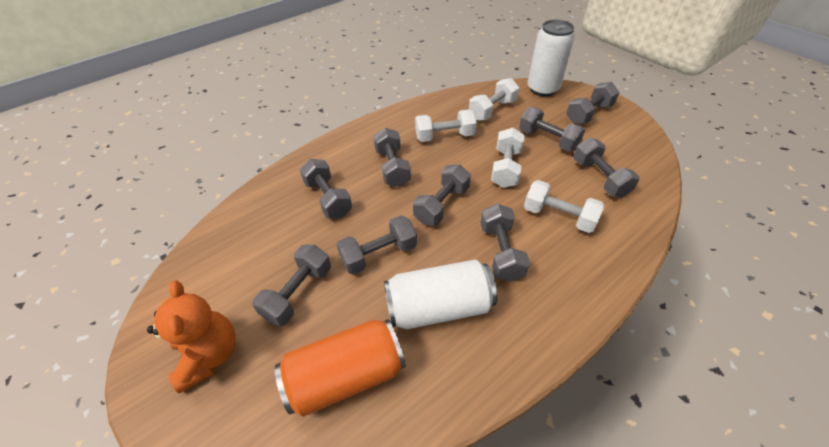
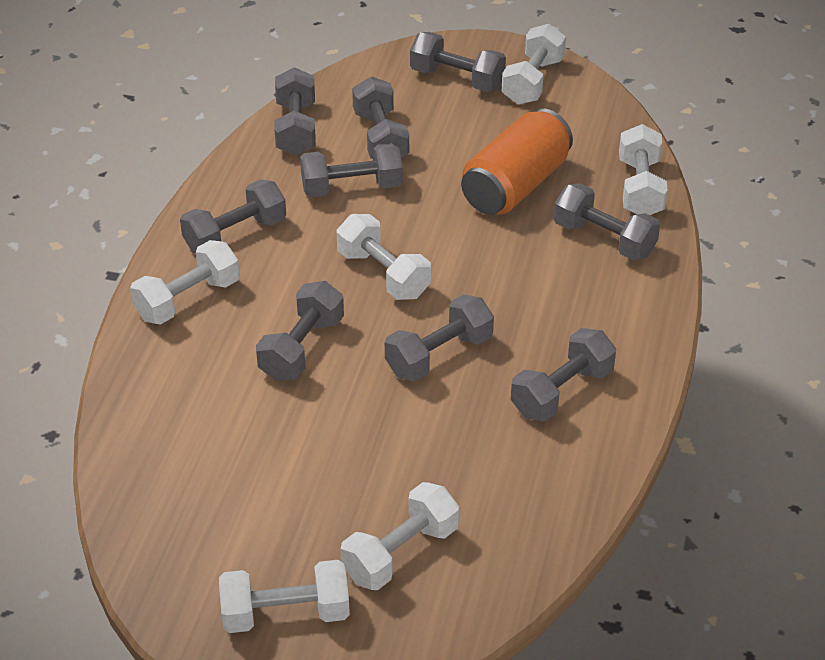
orange teddy bear: [147,280,236,393] = 1 -> none = 0
white can: [384,260,497,329] [527,19,575,96] = 2 -> none = 0
white dumbbell: [415,110,477,142] [469,78,519,121] [491,128,525,188] [524,180,604,233] = 4 -> [130,240,240,325] [219,560,350,633] [336,214,431,300] [341,482,459,590] [502,24,566,105] [619,124,668,215] = 6

